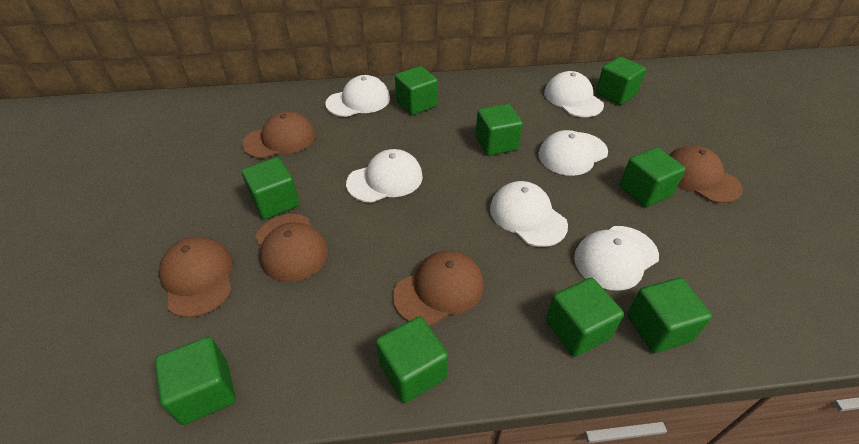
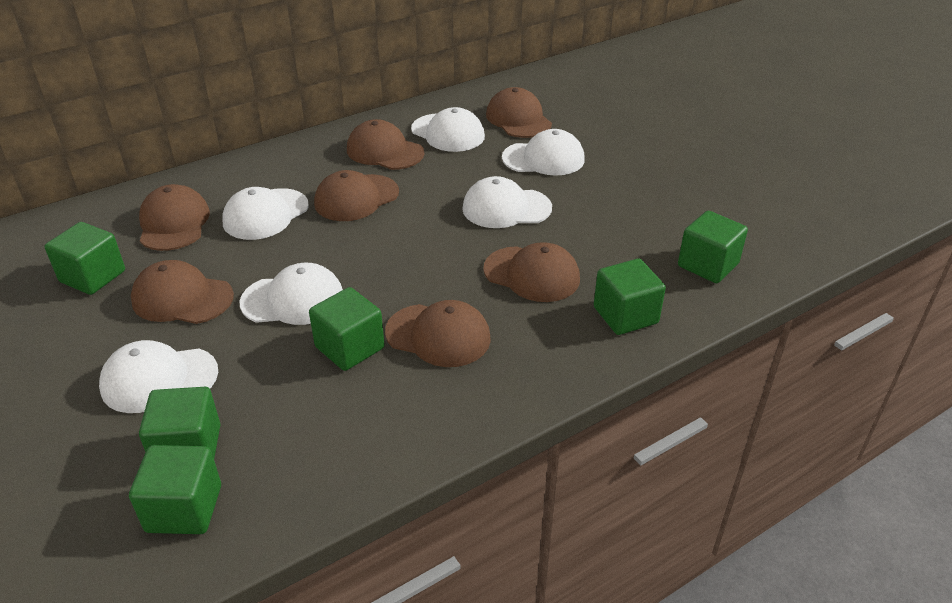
brown cap: [159,237,233,317] [242,111,315,159] [255,214,328,282] [393,251,484,326] [669,145,743,203] = 5 -> [131,260,234,324] [139,184,210,251] [314,170,399,221] [347,119,424,170] [385,300,491,367] [483,242,580,302] [486,87,552,138] = 7
green cube: [155,337,236,425] [242,157,300,219] [376,316,448,403] [395,66,438,115] [476,104,523,156] [546,278,624,357] [596,57,646,105] [620,147,686,207] [627,277,712,353] = 9 -> [45,222,125,295] [129,445,221,534] [139,387,221,458] [309,287,385,371] [594,259,666,335] [678,211,748,283] = 6

